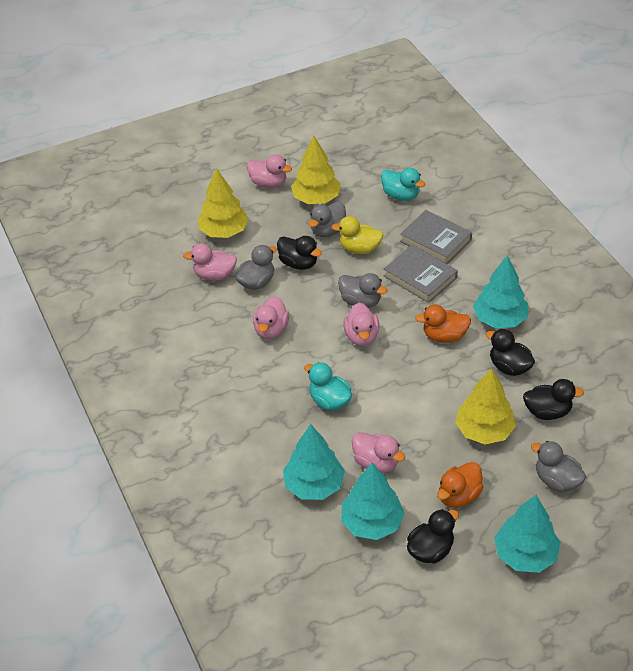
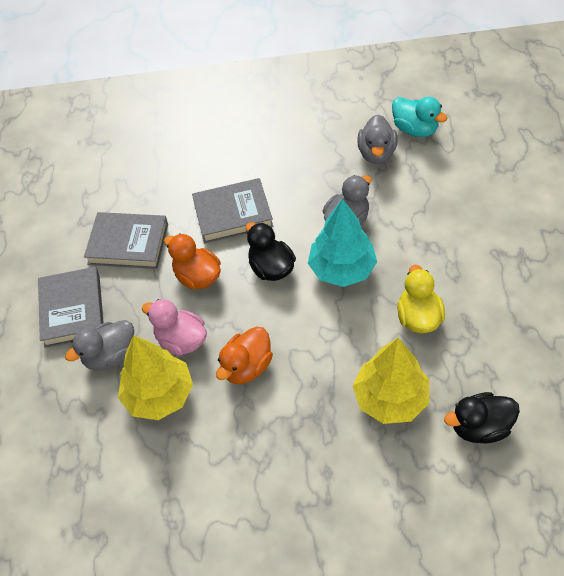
black duck: [277,236,322,270] [407,509,459,564] [486,329,535,376] [523,379,584,420] = 4 -> [245,222,296,281] [444,392,520,443] = 2
grey book: [384,245,458,303] [400,210,472,264] = 2 -> [38,267,104,348] [84,212,168,269] [192,178,273,243] = 3
grey duck: [236,245,276,290] [308,201,346,237] [338,273,388,308] [531,441,586,492] = 4 -> [65,320,134,370] [323,175,371,225] [357,115,397,164] = 3
pink duck: [183,243,237,281] [247,154,292,188] [253,296,289,339] [343,303,379,346] [352,432,405,473] = 5 -> [142,299,207,356] = 1
turquoise duck: [304,362,352,410] [381,168,425,201] = 2 -> [392,97,447,137] = 1
turquoise tree: [283,424,345,500] [341,462,405,540] [473,255,528,328] [494,495,560,573] = 4 -> [308,198,377,287] = 1
yellow tree: [198,168,249,238] [291,135,341,204] [455,368,516,445] = 3 -> [118,335,193,420] [353,338,429,424] = 2

